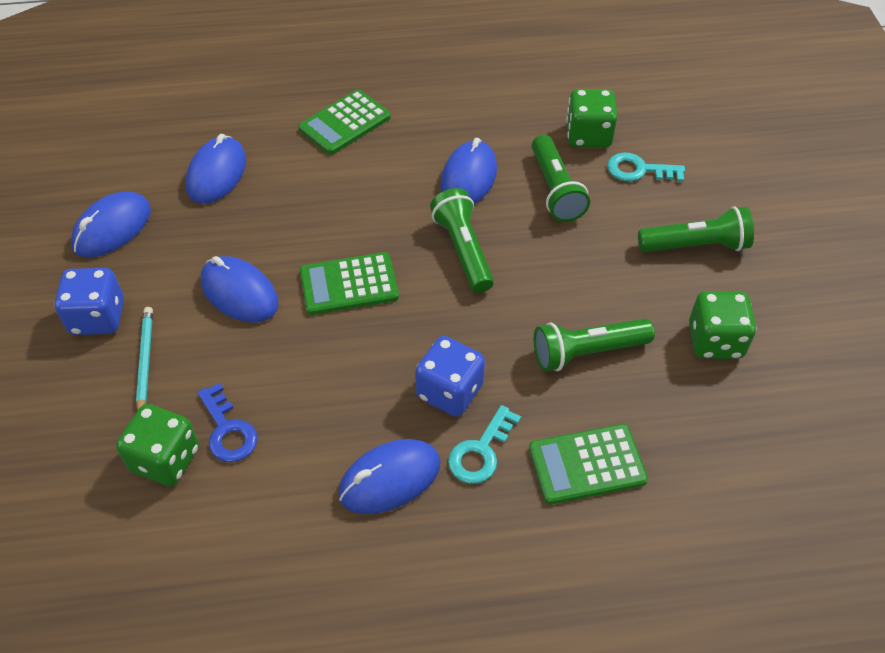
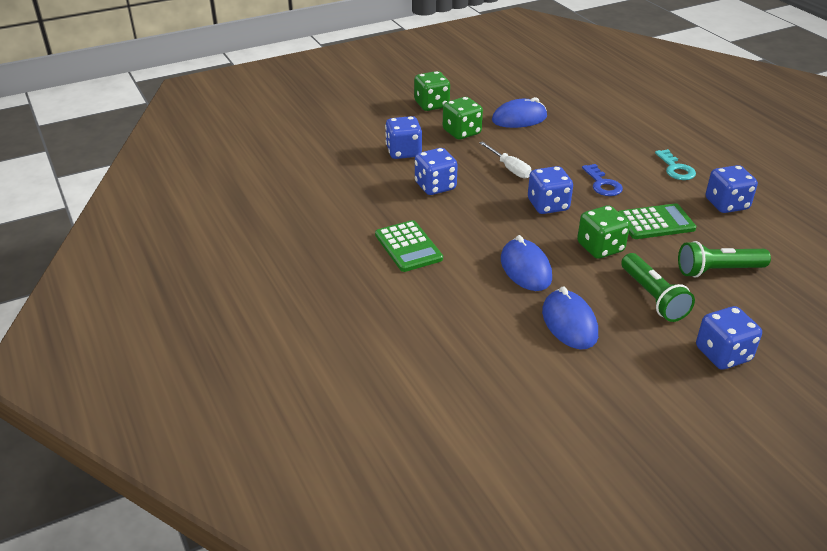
blue dice: [54,268,124,335] [415,336,485,417] = 2 -> [385,116,422,159] [415,148,458,195] [528,166,573,214] [696,306,762,370] [706,165,758,213] = 5
blue mouse: [71,191,151,257] [186,134,246,204] [200,256,279,323] [338,439,440,514] [440,138,497,204] = 5 -> [492,97,547,128] [501,235,552,291] [542,286,598,349] = 3
green calculator: [298,90,391,155] [300,252,399,315] [529,424,648,505] = 3 -> [375,220,443,272] [618,203,696,239] = 2
green flashlight: [430,188,494,293] [532,135,590,222] [534,319,655,371] [638,206,754,252] = 4 -> [621,253,695,322] [678,241,771,278] = 2
turquoise key: [448,405,521,484] [607,152,685,182] = 2 -> [655,149,696,180] = 1
turquoise pencil: [136,307,153,411] = 1 -> none = 0
white screwdriver: none = 0 -> [479,141,531,178] = 1

